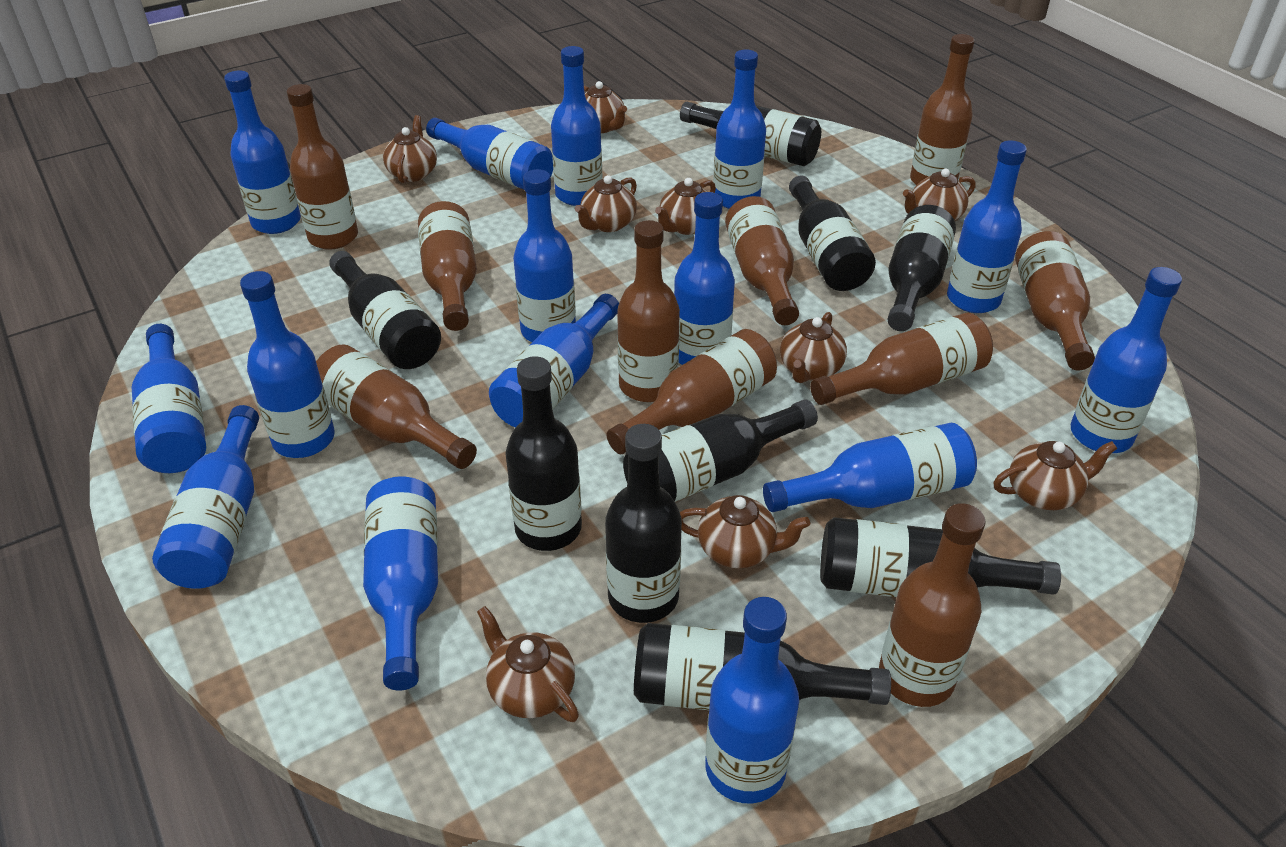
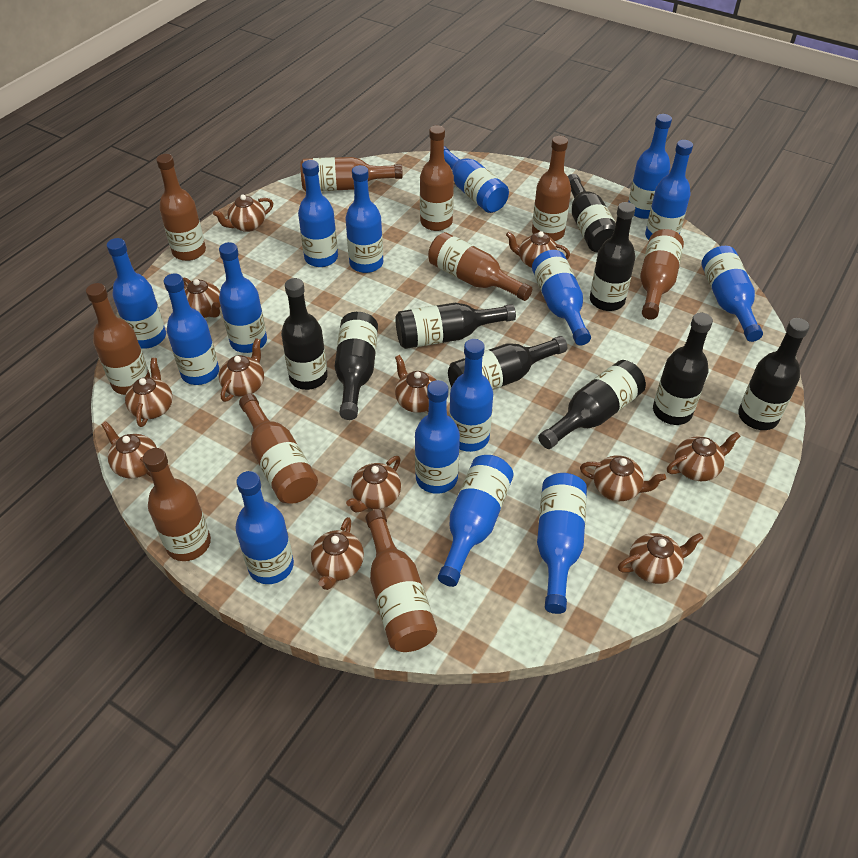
brown teapot: [383,115,437,183] [477,606,579,722] [575,175,637,232] [584,81,627,133] [655,178,716,235] [680,495,810,568] [780,312,847,383] [903,169,976,221] [993,441,1117,510] = 9 -> [101,421,157,478] [125,358,173,427] [183,278,220,318] [213,194,273,232] [219,338,264,402] [311,517,364,590] [346,456,401,513] [395,355,436,413] [506,231,570,268] [580,455,666,501] [618,533,703,584] [667,432,740,481] = 12

